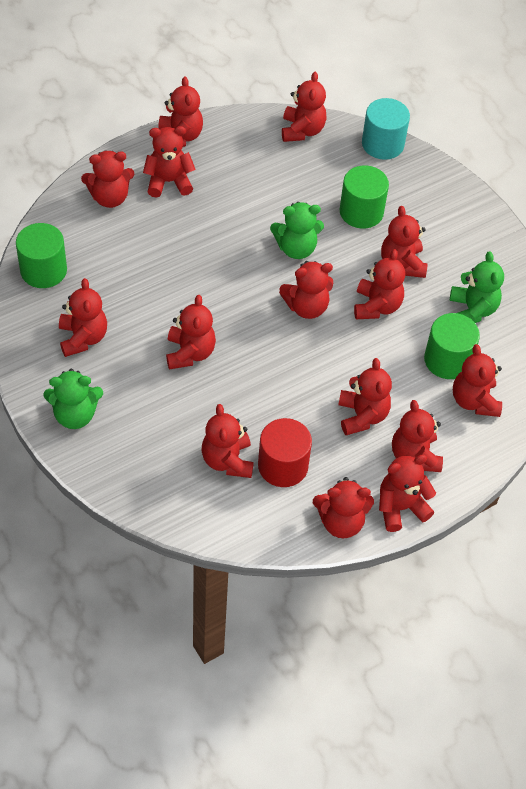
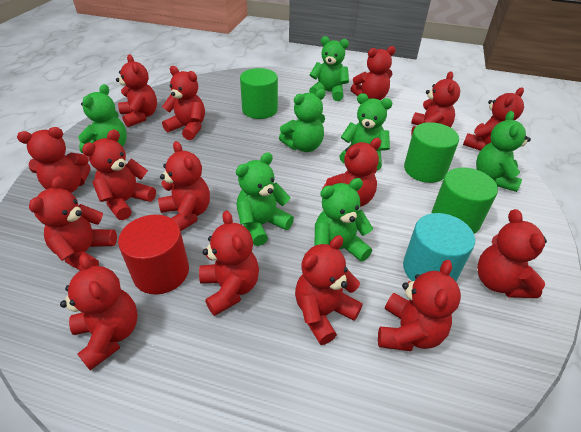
green teddy bear: [43,369,103,429] [270,202,324,259] [450,251,504,323] = 3 -> [78,84,127,153] [236,153,294,246] [279,89,326,152] [309,36,349,101] [314,178,373,262] [340,93,392,170] [476,111,531,192] = 7

